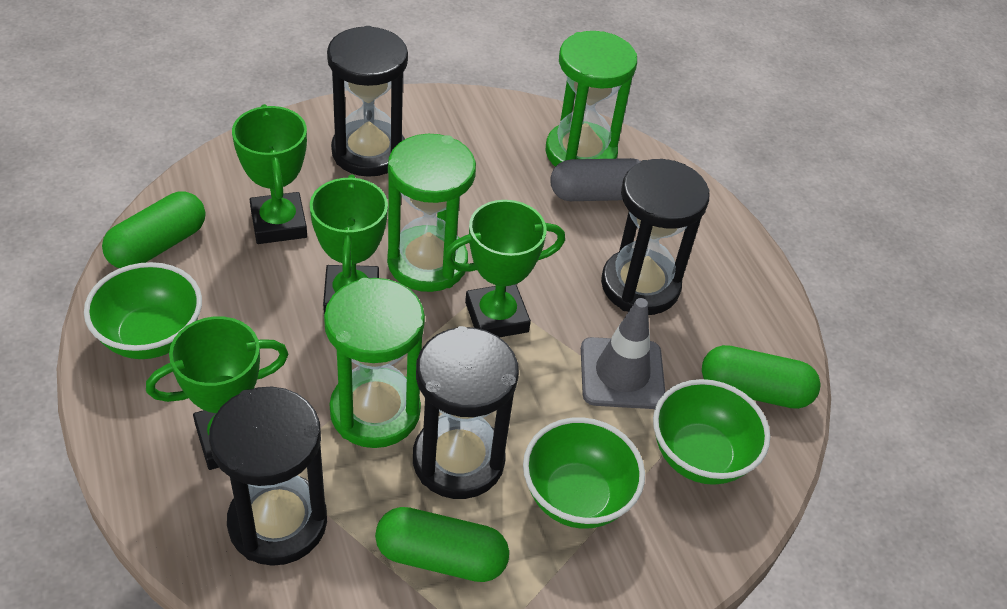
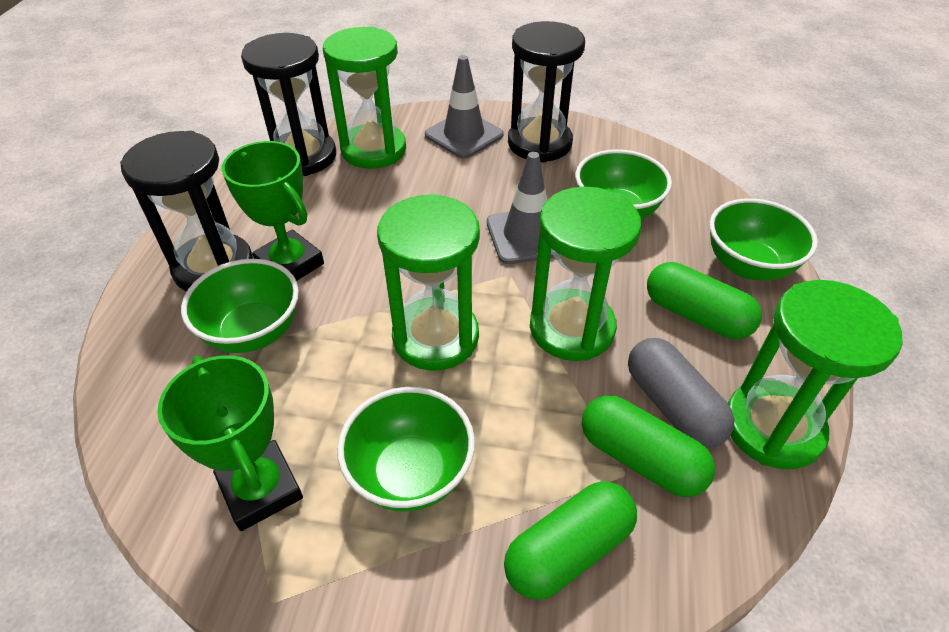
black hourglass: [209,387,327,566] [327,26,408,177] [413,326,519,499] [601,159,710,315] = 4 -> [120,131,253,292] [241,33,336,176] [508,21,585,162] = 3
green bowl: [84,262,202,359] [523,417,645,529] [653,379,770,485] = 3 -> [181,259,299,353] [337,387,475,512] [575,149,672,219] [709,198,818,280] = 4
green hourglass: [324,278,425,448] [387,134,476,292] [545,31,637,167] = 3 -> [323,26,406,169] [377,194,480,371] [530,186,642,361] [728,280,903,469] = 4
green trophy: [146,316,289,470] [232,104,307,244] [310,174,388,313] [444,200,565,337] = 4 -> [157,355,303,531] [221,141,324,281] = 2
grey traffic cone: [581,298,665,409] = 1 -> [425,55,504,159] [487,152,555,264] = 2

